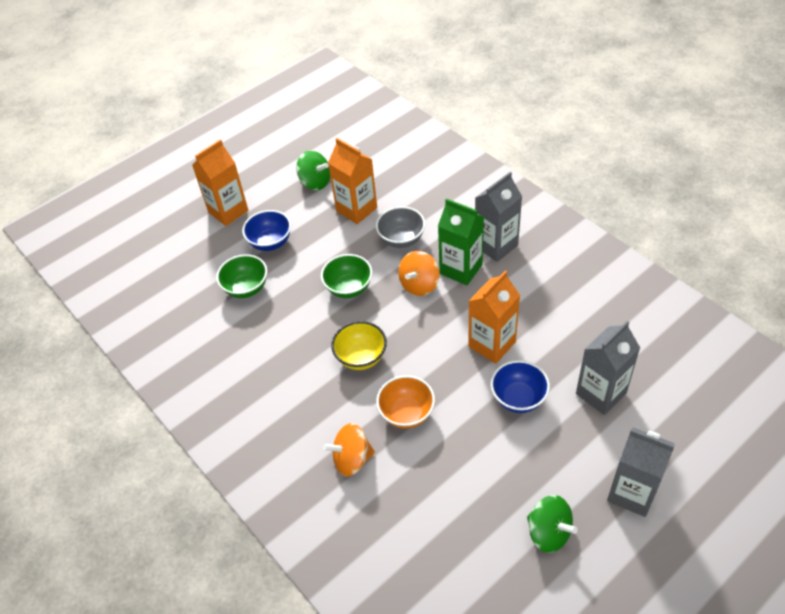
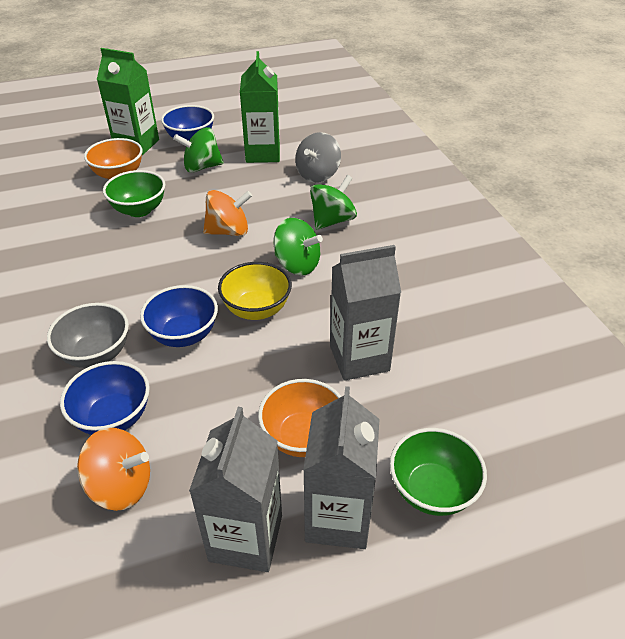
blue bowl: [242,210,291,251] [491,360,550,413] = 2 -> [60,361,150,435] [140,285,218,347] [161,105,214,141] = 3
green carton: [438,198,484,285] = 1 -> [97,48,159,155] [240,51,280,163] = 2
green spinning top: [296,150,330,190] [527,495,578,553] = 2 -> [173,127,224,173] [274,218,323,276] [310,175,357,230] = 3
grey spinning top: none = 0 -> [295,132,341,183] = 1
orange bowl: [376,375,435,429] = 1 -> [84,138,142,179] [258,379,342,457] = 2
orange carton: [192,140,248,226] [328,138,377,224] [468,270,520,364] = 3 -> none = 0

